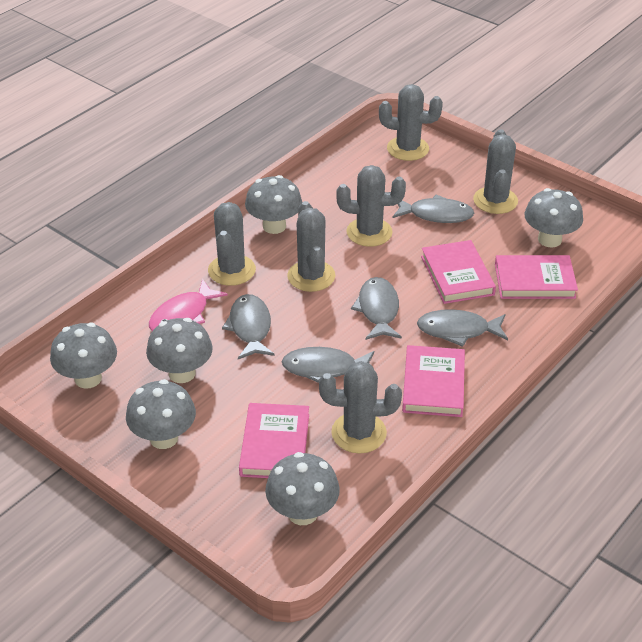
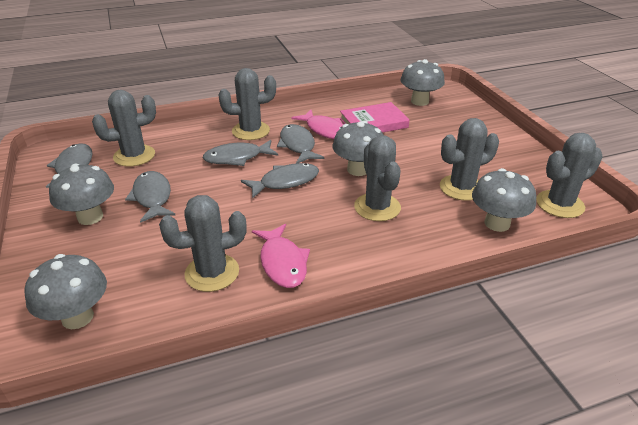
grey mushroom: [50,323,117,389] [126,379,196,449] [146,318,213,383] [245,175,302,234] [265,452,340,525] [524,188,583,248] = 6 -> [24,254,107,329] [49,164,114,225] [333,121,384,176] [401,59,445,106] [472,168,536,232] = 5
pink book: [239,403,309,478] [402,345,465,417] [421,240,496,304] [495,255,578,299] = 4 -> [340,102,410,133] = 1
pink fish: [149,279,228,331] = 1 -> [252,224,310,288] [291,110,344,139] = 2

